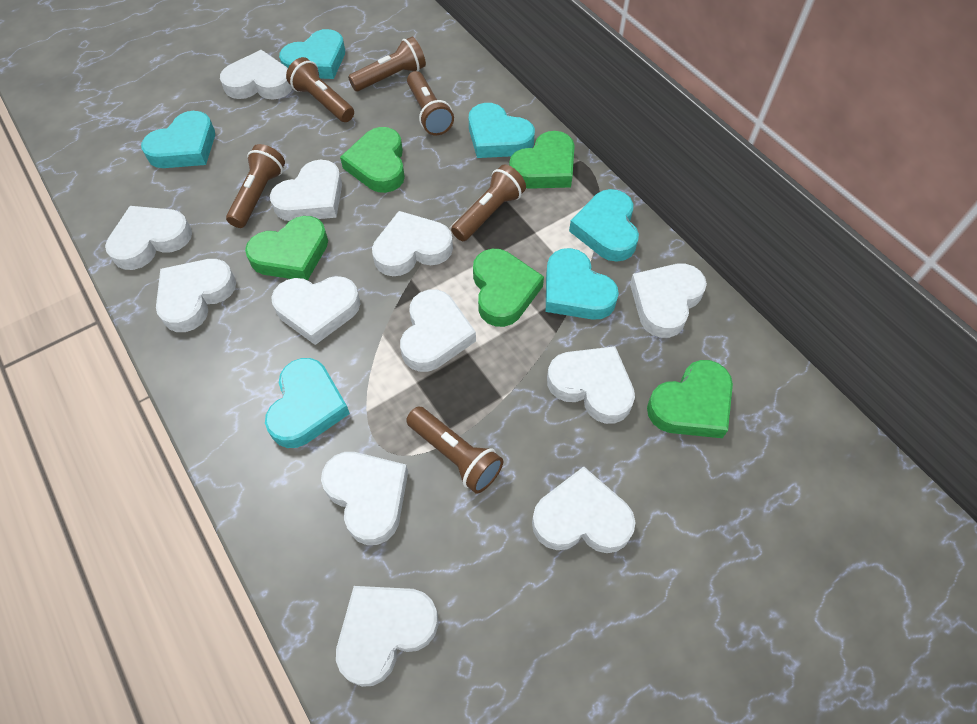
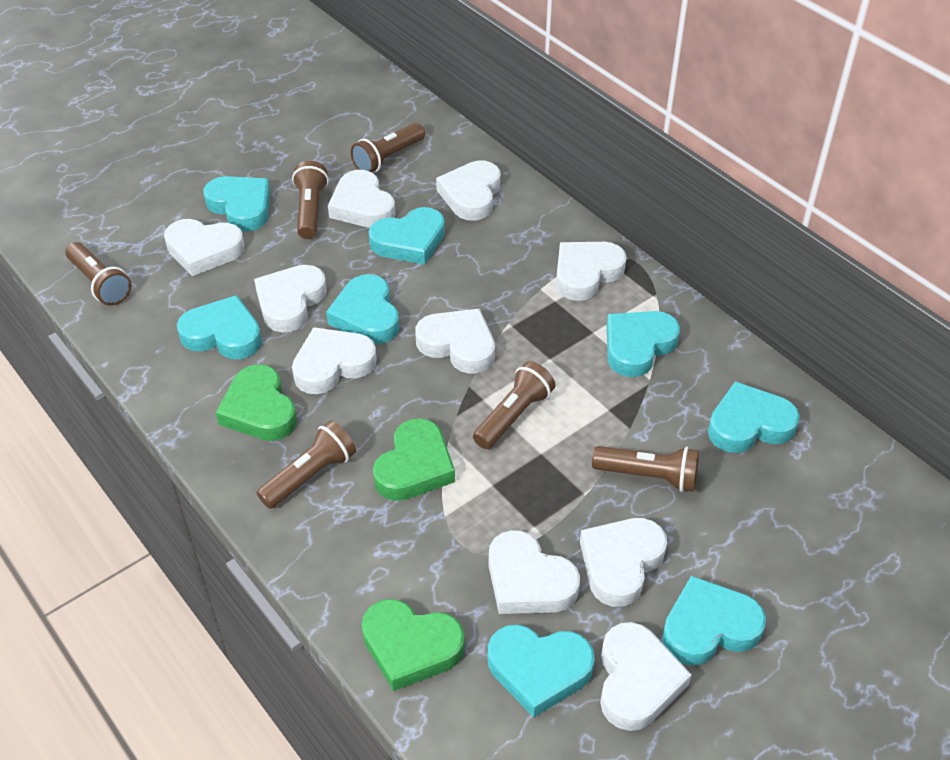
green heart: [245,216,328,280] [340,127,405,193] [473,249,544,327] [509,131,575,189] [647,360,733,438] = 5 -> [216,364,297,441] [362,599,465,691] [373,418,455,501] = 3
turquoise heart: [141,111,215,168] [265,358,350,448] [279,29,345,79] [469,103,535,158] [546,248,619,320] [569,189,639,262] = 6 -> [177,295,262,359] [204,176,270,232] [326,274,399,344] [369,207,445,265] [488,625,595,718] [607,311,680,377] [662,576,766,666] [708,382,800,453] = 8
white heart: [105,206,192,270] [156,259,236,332] [220,50,293,100] [270,160,342,221] [271,276,361,345] [321,452,408,545] [336,586,438,687] [372,211,453,276] [400,289,476,372] [532,467,635,553] [547,346,635,424] [630,264,707,338] = 12 -> [164,219,245,276] [254,265,327,332] [292,327,377,394] [328,170,395,228] [415,308,495,374] [436,161,500,221] [489,530,580,614] [556,242,627,301] [580,518,667,607] [600,622,692,731] = 10

